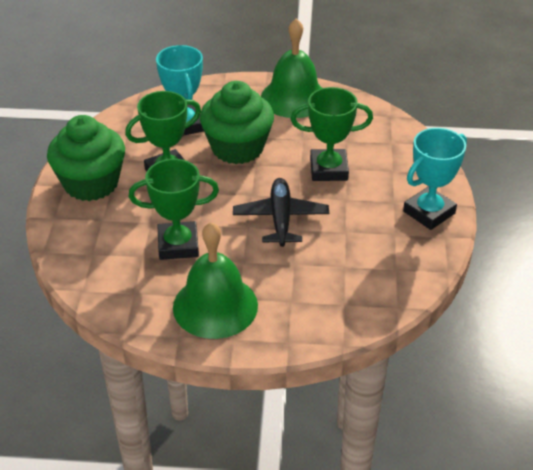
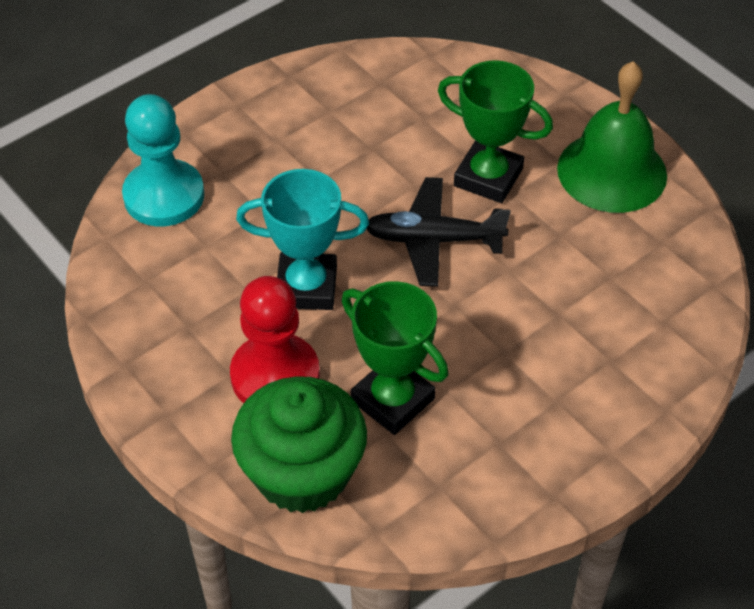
green bell: [173,222,258,339] [261,18,322,118] = 2 -> [557,61,667,213] = 1
green cupcake: [47,115,125,201] [200,81,274,164] = 2 -> [231,376,367,513] = 1
green trophy: [125,91,201,171] [129,159,219,260] [291,87,373,181] = 3 -> [341,281,448,435] [438,60,553,203] = 2
red pawn: none = 0 -> [230,276,320,403] = 1
turquoise pawn: none = 0 -> [122,94,204,227] = 1
turquoise trophy: [156,45,204,136] [403,128,467,230] = 2 -> [236,169,369,310] = 1

